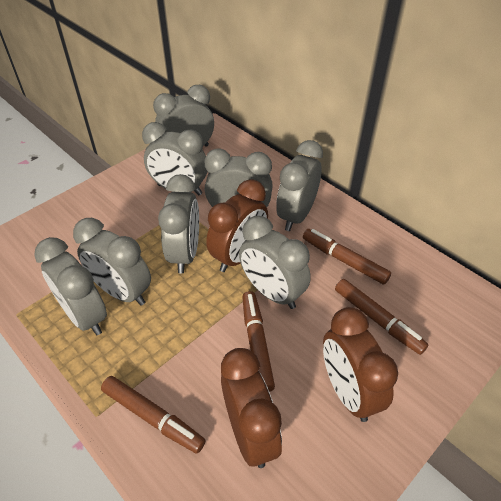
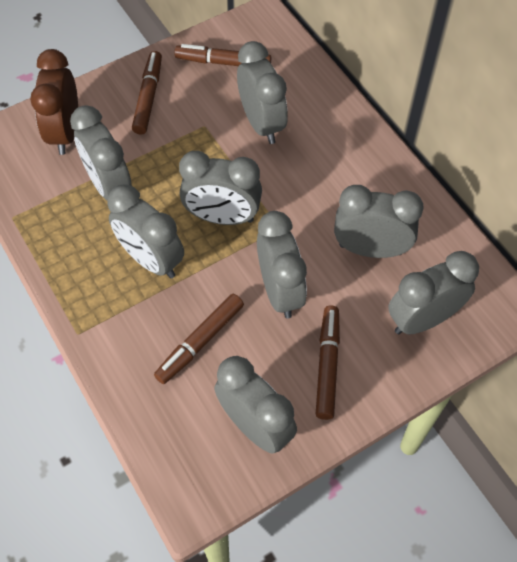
brown clock: [206,179,268,272] [221,348,282,468] [323,307,398,422] = 3 -> [30,49,78,155] = 1

